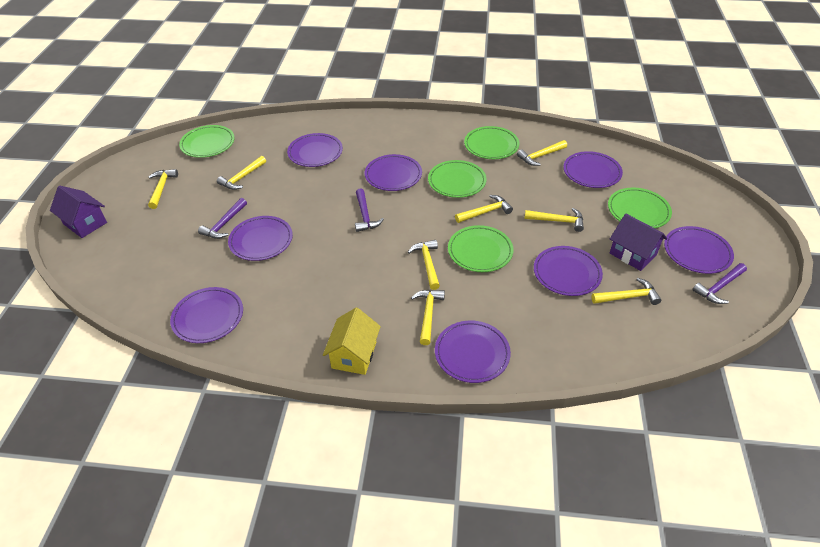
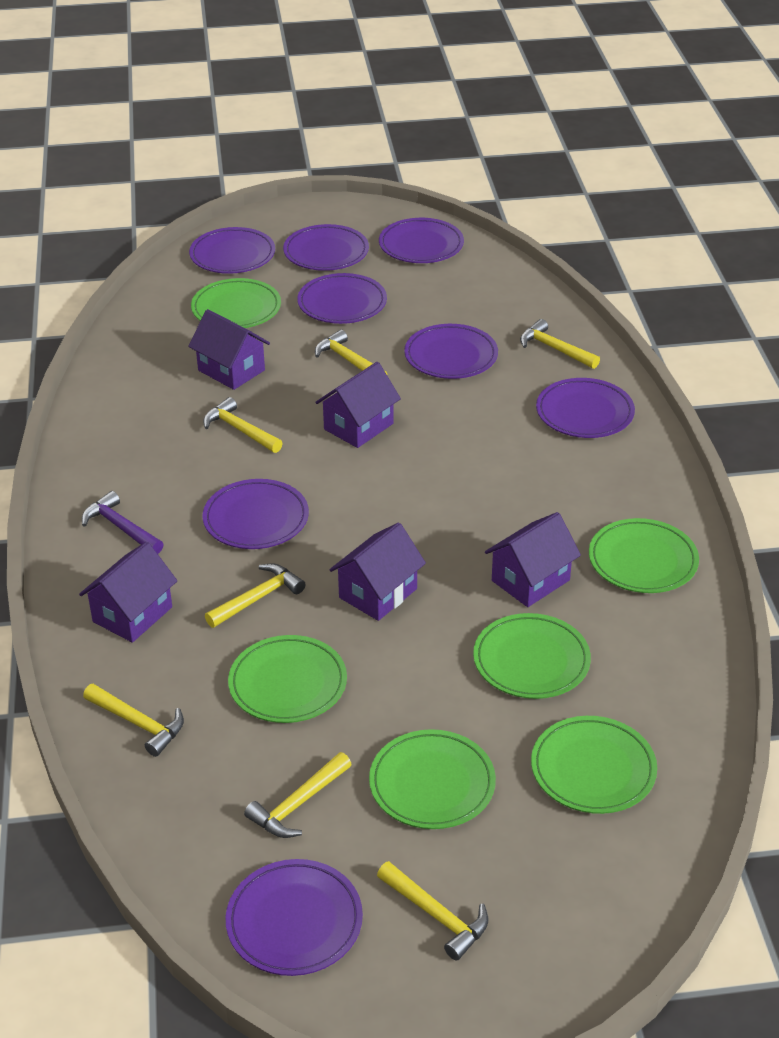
green plate: [179,125,235,158] [428,160,486,198] [448,225,514,272] [464,126,519,159] [608,188,672,228] = 5 -> [191,278,281,328] [228,635,347,723] [369,729,496,829] [473,613,591,699] [531,716,657,814] [589,518,699,593] = 6
purple hammer: [198,198,247,239] [355,189,384,232] [693,263,747,304] = 3 -> [82,491,164,554] = 1
purple house: [50,186,107,238] [610,214,667,271] = 2 -> [79,542,177,643] [188,309,270,390] [315,362,401,448] [330,522,426,621] [485,512,581,607] = 5
yellow hammer: [148,169,178,209] [217,156,266,190] [408,240,440,290] [411,290,445,345] [455,195,513,223] [517,140,567,166] [524,208,584,232] [591,278,661,305] = 8 -> [83,684,184,757] [203,397,283,453] [205,563,306,628] [244,752,352,838] [315,330,387,374] [377,861,488,961] [520,319,600,369] = 7
yellow house: [323,308,381,375] = 1 -> none = 0

